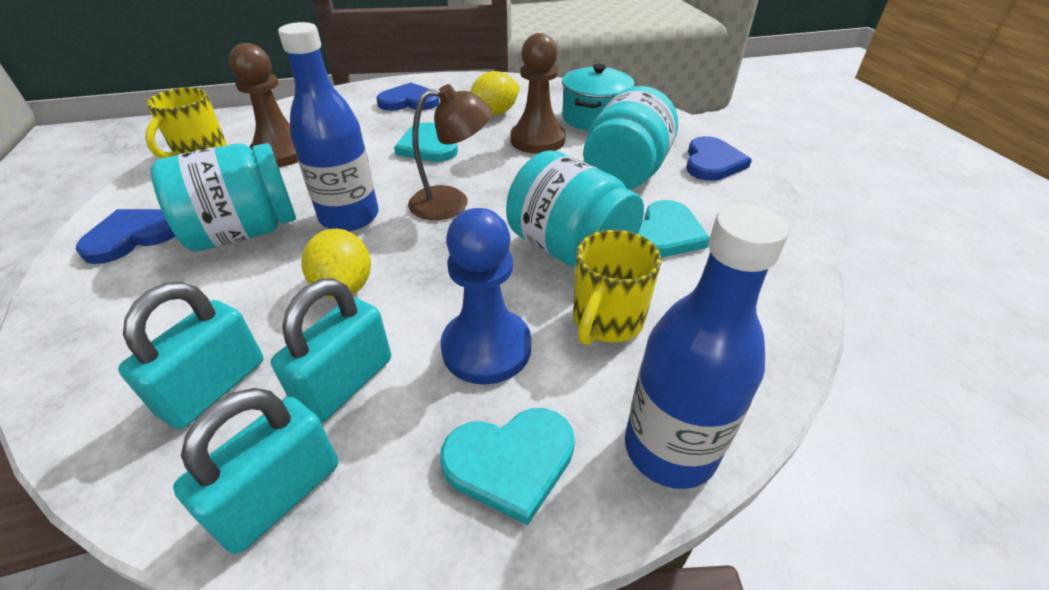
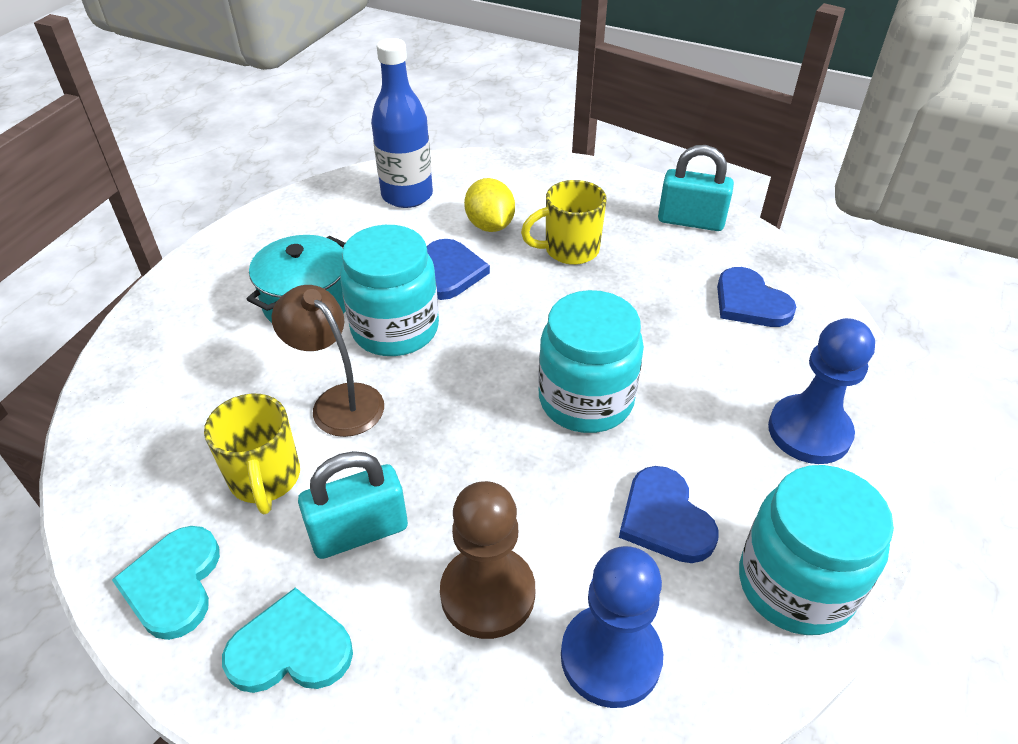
blue bottle: [278,22,379,231] [625,204,789,489] = 2 -> [371,38,433,208] = 1
blue pawn: [441,208,531,385] = 1 -> [561,546,663,708] [768,318,875,464] = 2
brown pawn: [229,43,298,167] [510,33,566,154] = 2 -> [440,481,535,639] = 1
turquoise heart: [394,122,458,162] [440,408,575,525] [638,200,710,258] = 3 -> [112,526,220,640] [222,587,353,693] = 2
turquoise padlock: [118,282,263,429] [173,388,338,554] [271,278,391,423] = 3 -> [298,451,408,559] [658,145,734,231] = 2
yellow lemon: [301,229,371,299] [470,71,520,115] = 2 -> [464,178,515,232] = 1

